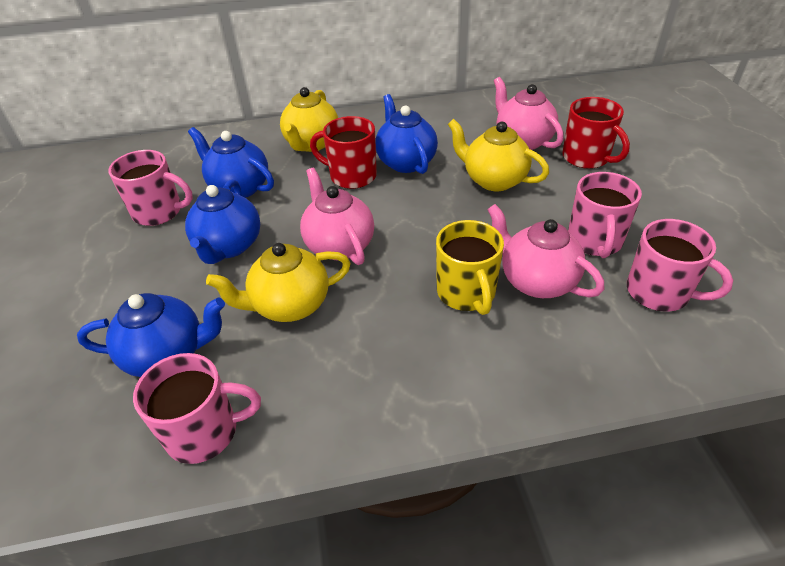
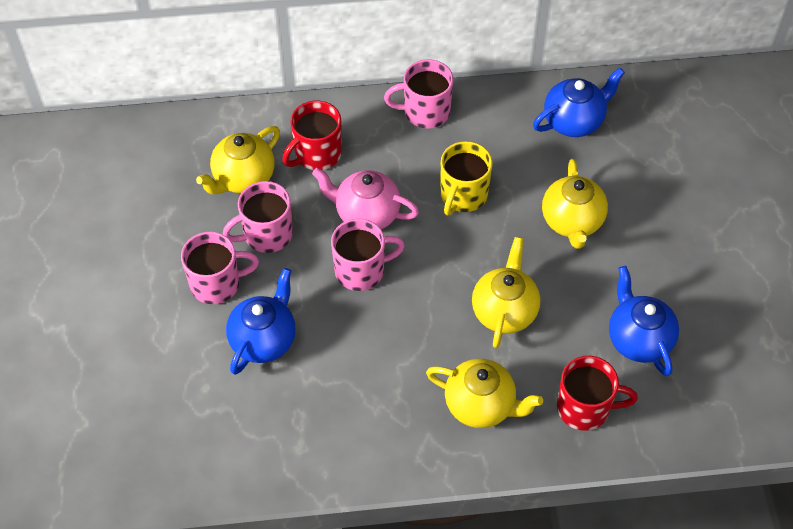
blue teapot: [77,293,225,377] [185,179,260,264] [188,127,274,198] [375,94,438,174] = 4 -> [226,268,296,375] [533,68,625,137] [609,266,679,376] = 3
pink teapot: [300,168,374,265] [487,204,604,298] [494,77,564,150] = 3 -> [312,168,419,229] = 1
yellow teapot: [206,243,351,322] [280,87,338,152] [448,119,549,191] = 3 -> [196,126,280,194] [426,359,543,428] [472,237,540,348] [542,159,608,249] = 4

